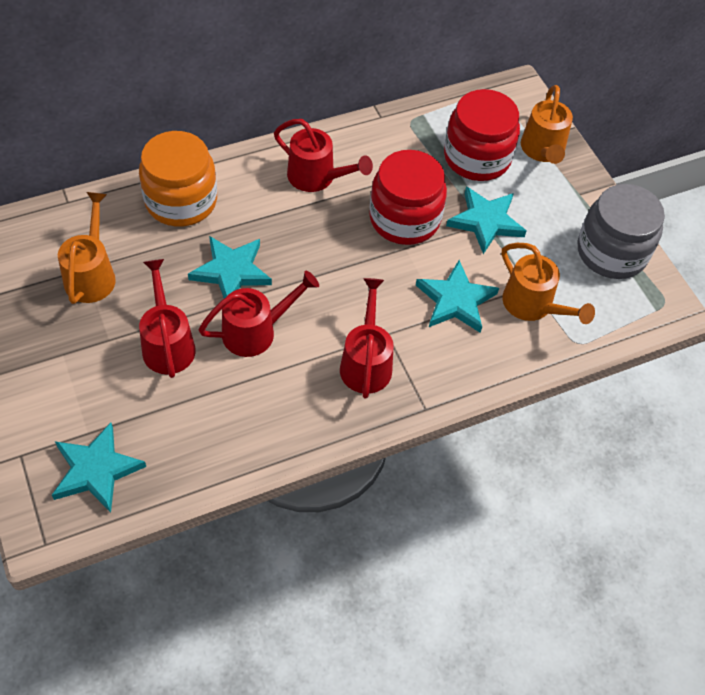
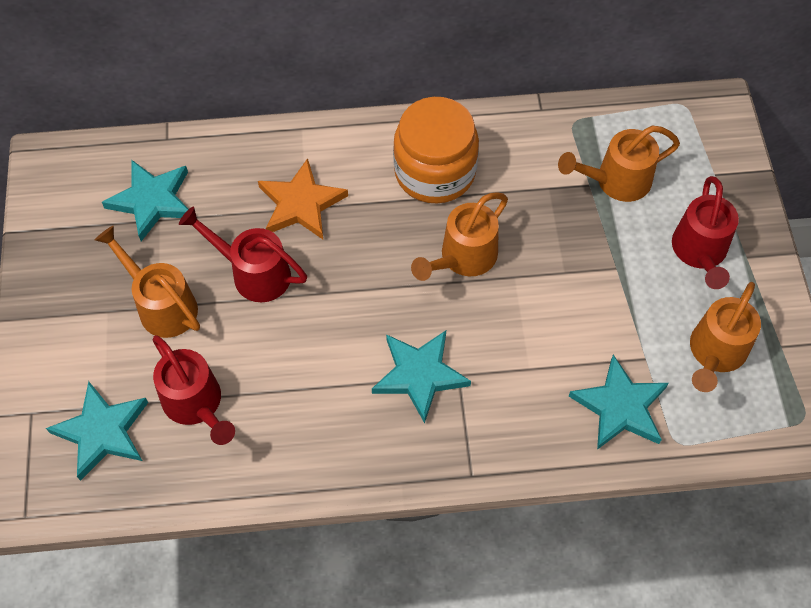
grey jar: [578,184,665,279] = 1 -> none = 0
orange star: none = 0 -> [258,158,348,239] = 1
orange watering can: [58,192,116,304] [502,243,595,324] [521,85,573,164] = 3 -> [95,226,200,338] [411,192,508,281] [558,125,680,202] [690,282,761,392] = 4
red jar: [369,150,447,245] [444,89,520,181] = 2 -> none = 0
red watering can: [139,259,196,378] [199,271,319,357] [274,119,373,192] [340,278,394,398] = 4 -> [152,335,235,445] [179,206,307,302] [672,176,739,289] = 3

